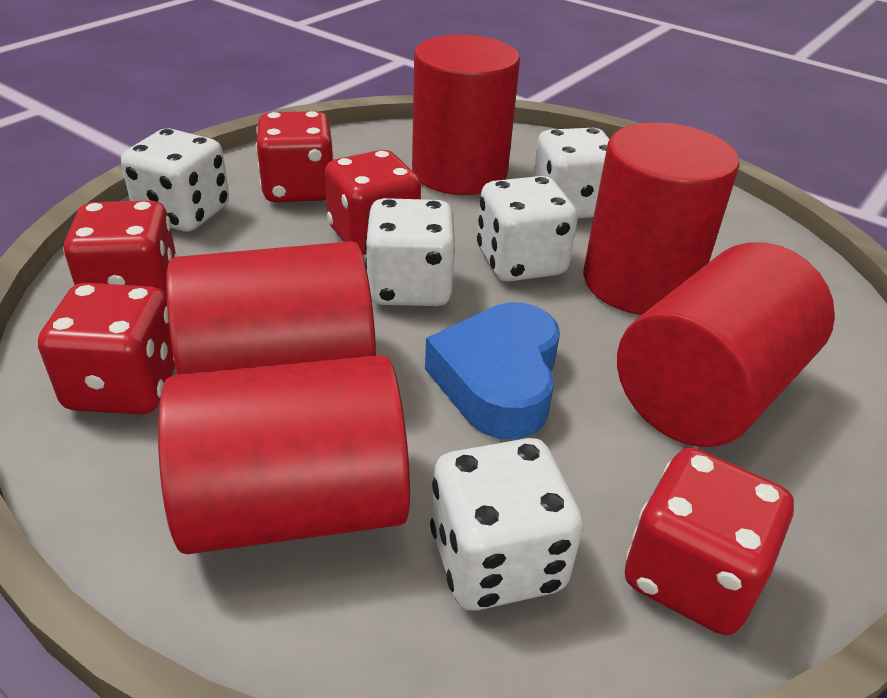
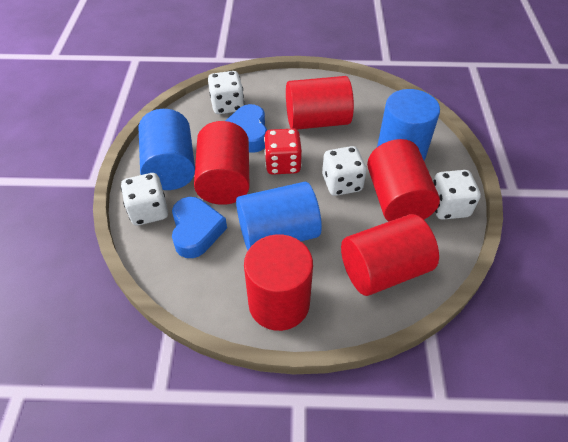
blue cylinder: none = 0 -> [139,109,195,190] [236,182,322,250] [377,89,440,161] = 3
blue heart: [425,302,560,439] = 1 -> [172,197,227,258] [225,104,267,153] = 2
red dice: [38,283,175,415] [63,201,178,296] [256,111,334,202] [325,150,421,255] [625,448,794,635] = 5 -> [264,128,302,175] = 1
white dice: [121,128,229,232] [365,198,455,306] [430,438,583,611] [477,176,578,282] [533,128,610,218] = 5 -> [121,173,168,226] [208,71,244,114] [322,146,367,196] [433,170,481,220] = 4

